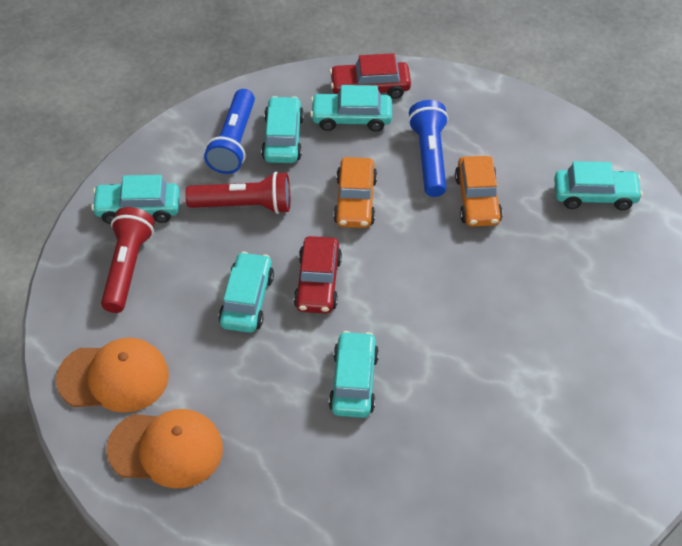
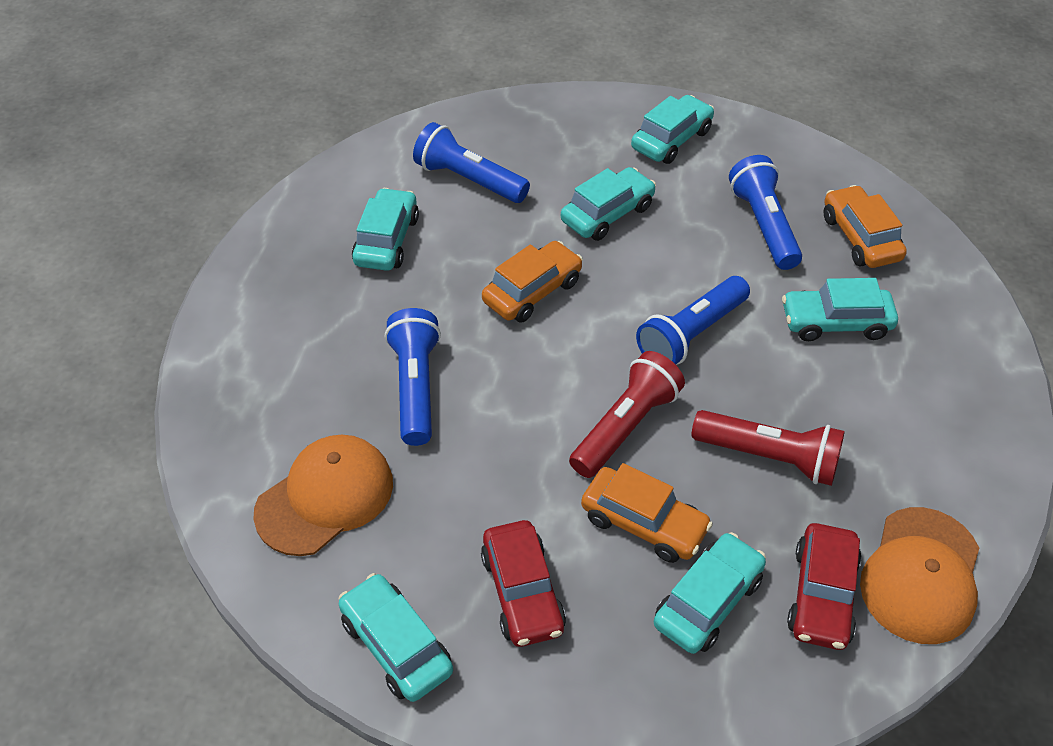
blue flashlight: [204,89,255,174] [408,100,448,197] = 2 -> [385,308,441,446] [413,122,530,203] [636,276,750,365] [729,155,802,270] = 4
orange car: [333,157,377,228] [455,156,503,226] = 2 -> [482,241,583,323] [581,463,713,563] [824,185,907,268] = 3

